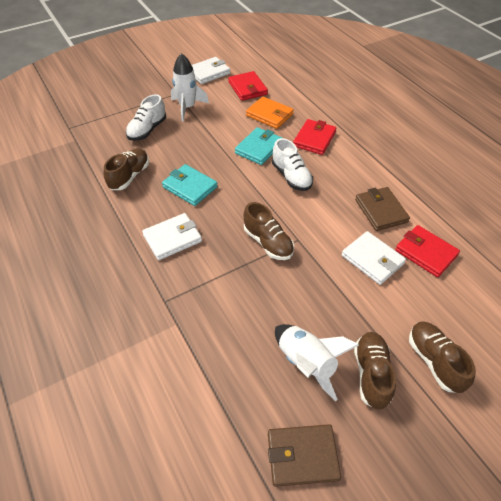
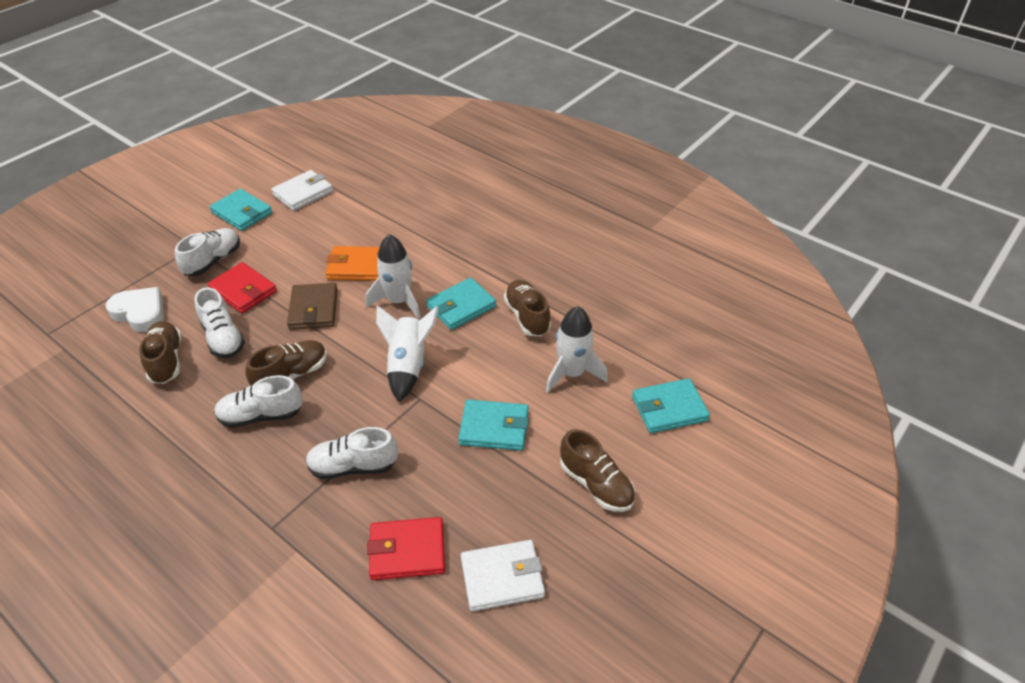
brown wallet: [268,424,341,487] [355,187,410,231] = 2 -> [287,283,338,330] = 1
red wallet: [228,71,268,101] [293,119,337,155] [395,225,460,277] = 3 -> [207,262,277,313] [367,517,445,580] = 2
turquoise wallet: [162,164,218,206] [235,127,282,165] = 2 -> [209,189,272,231] [426,277,496,330] [458,399,529,451] [632,378,710,433] = 4
white heart: none = 0 -> [106,287,164,332] = 1
white rocket: [171,53,209,121] [275,324,359,401] = 2 -> [366,234,421,319] [376,305,439,402] [546,306,608,393] = 3
white shoe: [126,94,166,141] [272,138,313,191] = 2 -> [175,228,240,276] [195,287,245,358] [214,375,303,428] [305,427,398,479] = 4
white wallet: [142,213,202,260] [192,57,230,84] [342,231,406,285] = 3 -> [271,170,333,211] [461,540,545,611] = 2

